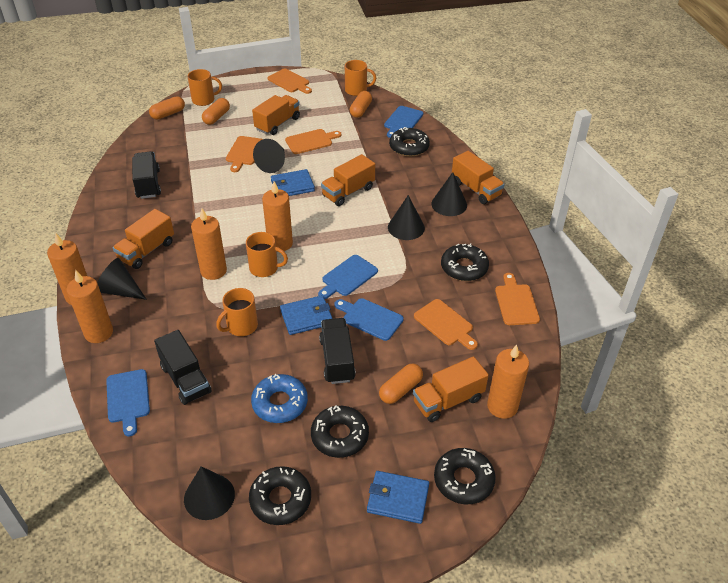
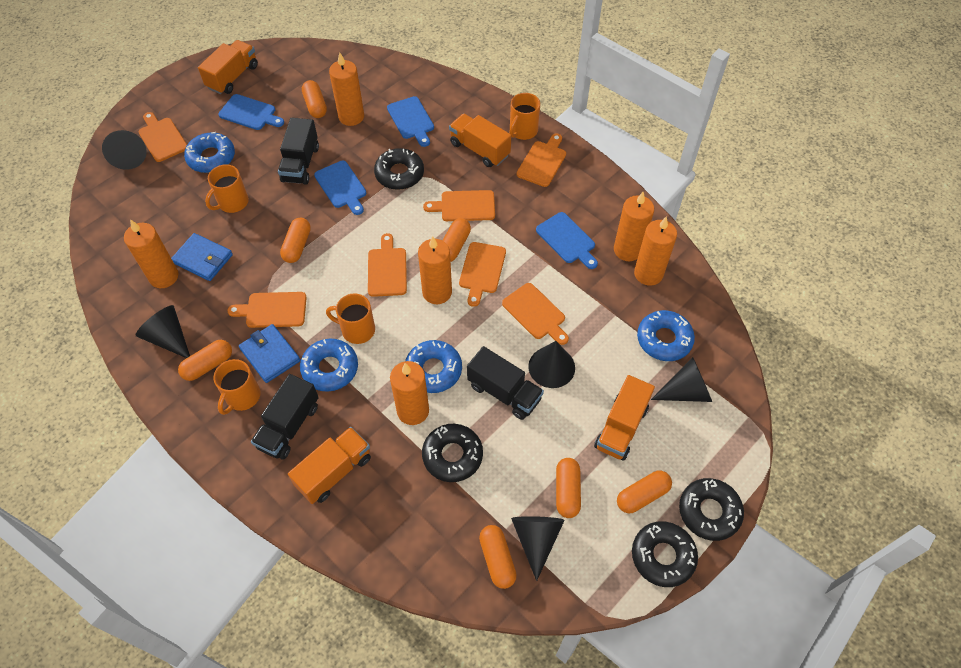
black donut: [249,466,311,525] [311,406,369,458] [389,127,430,157] [434,448,496,504] [441,243,489,281] = 5 -> [374,148,424,190] [422,424,483,482] [632,521,698,587] [679,478,744,541] = 4
blue donut: [251,374,308,423] = 1 -> [184,132,235,173] [300,339,358,391] [405,340,462,393] [637,310,695,361] = 4
blue wallet: [271,169,315,196] [280,295,333,335] [367,471,429,524] = 3 -> [171,233,233,281] [239,324,300,383] = 2
orange candle: [47,233,87,305] [66,269,113,343] [191,208,227,280] [262,181,293,252] [487,345,529,419] = 5 -> [124,219,179,288] [329,52,364,126] [390,361,429,425] [418,236,452,304] [614,192,654,261] [634,216,677,285] = 6
orange capsule: [149,96,185,119] [202,98,230,125] [350,91,372,118] [379,363,423,404] = 4 -> [178,340,232,381] [280,218,311,263] [302,80,327,118] [442,218,471,262] [479,525,517,589] [556,458,581,518] [617,471,672,513] = 7
orange cutting board: [226,136,263,172] [267,69,312,94] [285,129,341,154] [414,299,478,350] [495,273,540,325] = 5 -> [138,112,187,162] [228,292,307,328] [368,233,407,297] [423,190,495,221] [459,242,506,307] [502,283,569,345] [517,133,566,187] = 7
orange truck: [113,209,174,269] [252,95,300,135] [321,154,375,206] [413,356,489,422] [452,151,505,204] = 5 -> [198,40,258,94] [288,427,371,504] [449,114,511,167] [594,375,655,461] = 4

